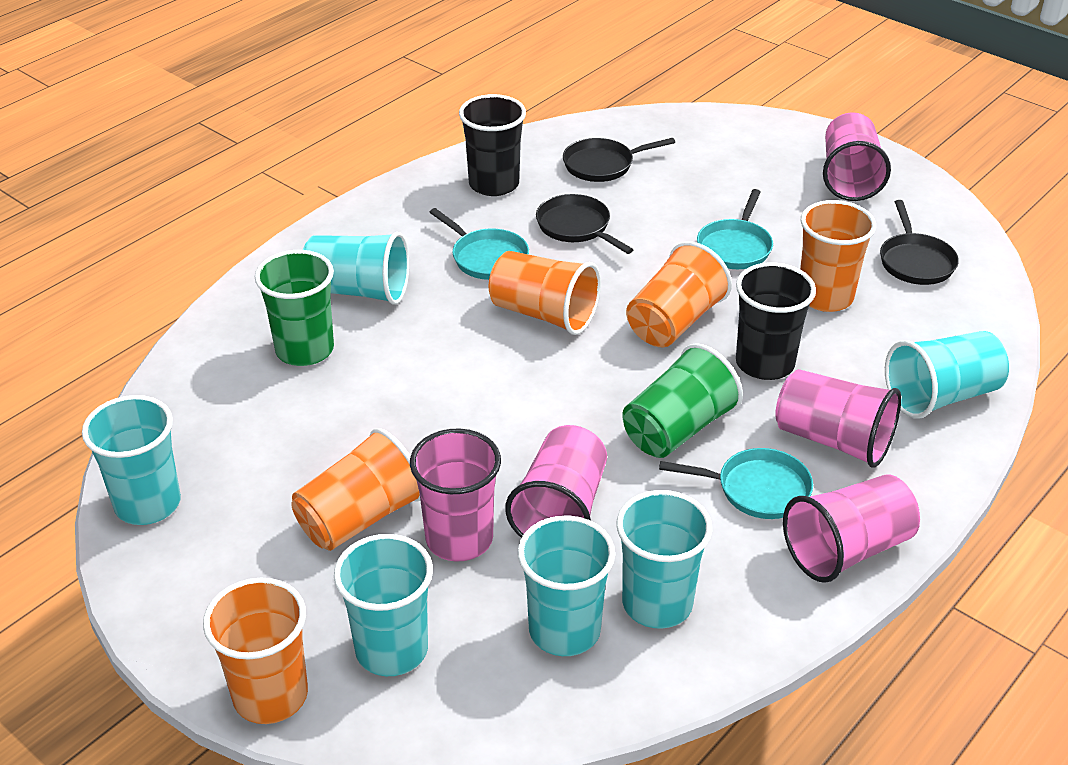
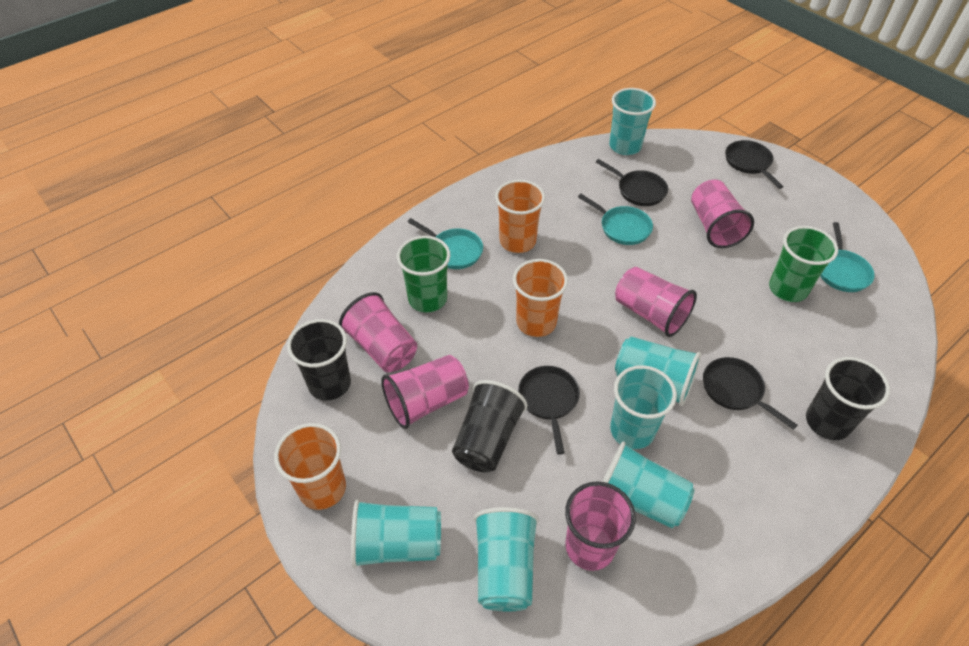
black cup: [459,94,526,196] [736,262,816,380] = 2 -> [287,319,351,401] [452,380,527,472] [806,357,890,440] = 3
black pan: [536,194,634,254] [563,138,675,182] [880,200,959,285] = 3 -> [518,366,580,455] [596,159,668,206] [703,357,798,430] [725,140,784,189] = 4
orange cup: [203,577,308,724] [291,428,420,551] [489,251,601,335] [626,241,732,347] [800,200,876,312] = 5 -> [274,423,346,510] [495,180,545,253] [513,259,568,337] = 3

